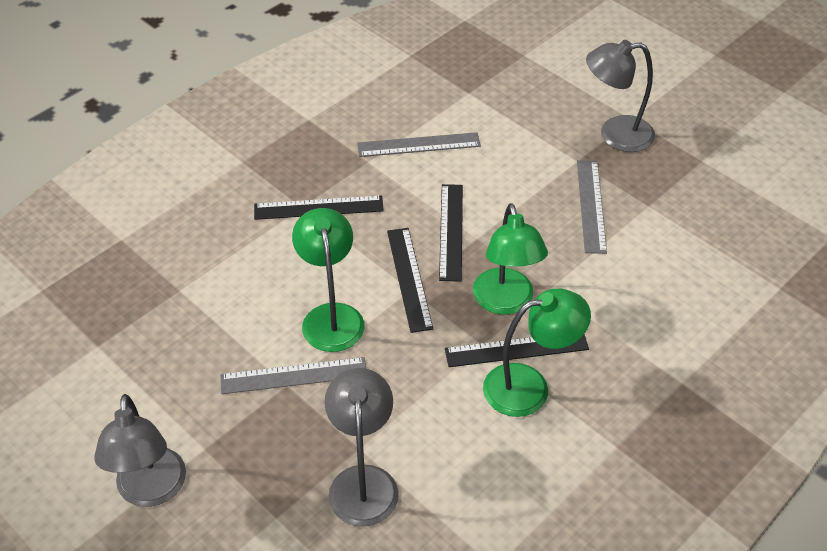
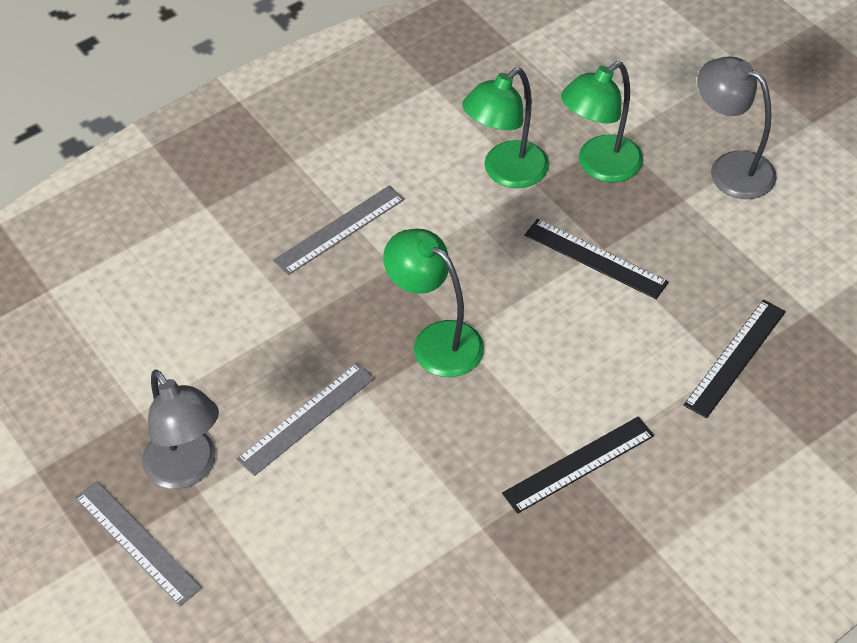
black ruler: [254,195,384,220] [387,228,433,333] [439,184,463,282] [445,334,589,367] = 4 -> [502,417,654,514] [525,219,669,299] [684,300,786,418] = 3
grey lamp: [95,394,186,507] [324,368,399,527] [586,40,655,152] = 3 -> [142,370,219,489] [697,56,777,199] = 2

